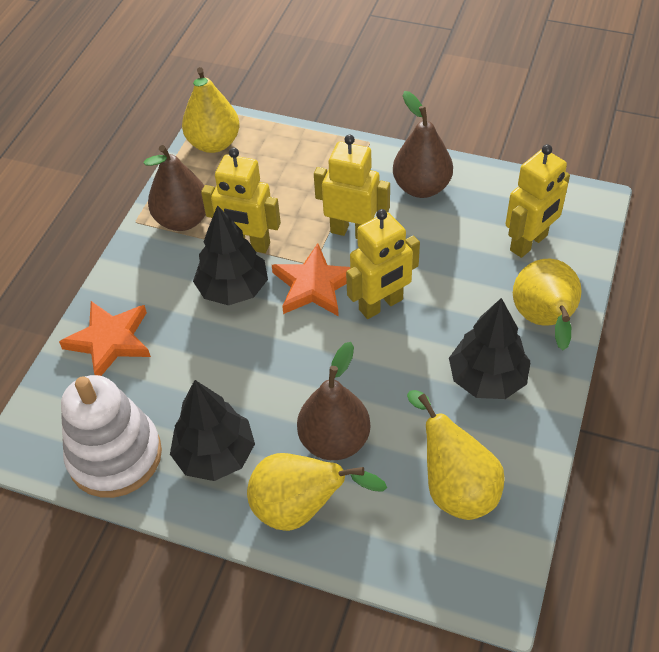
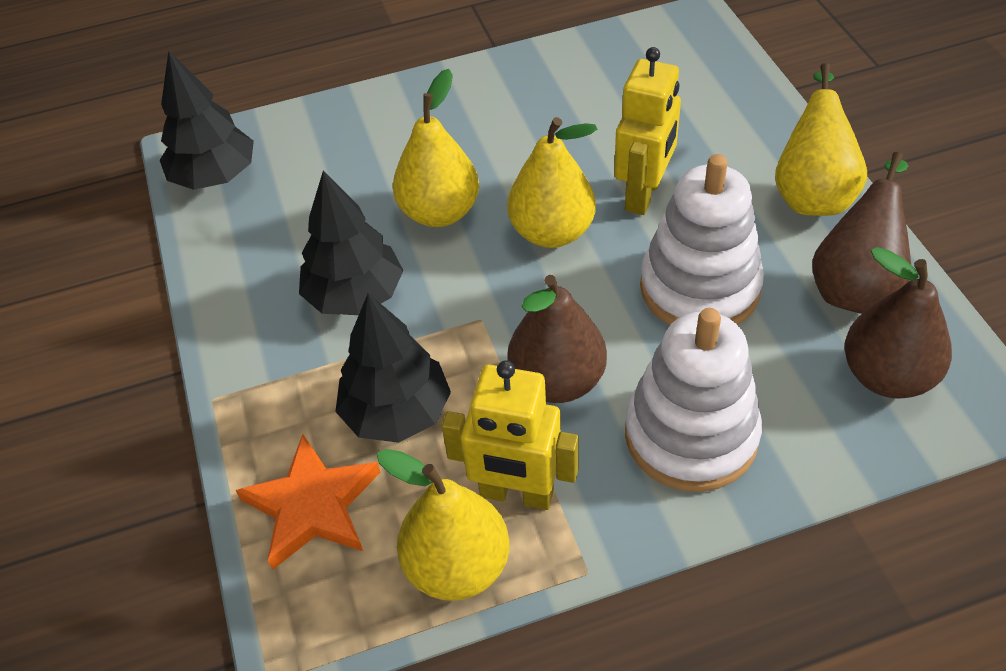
orange star: [59,301,151,376] [272,243,350,317] = 2 -> [235,434,380,570] = 1
white stacking toy: [61,375,162,498] = 1 -> [625,308,762,492] [640,154,764,325] = 2
yellow robot: [201,147,281,253] [314,134,390,239] [346,209,420,319] [506,144,570,258] = 4 -> [442,360,579,510] [614,47,681,215] = 2

